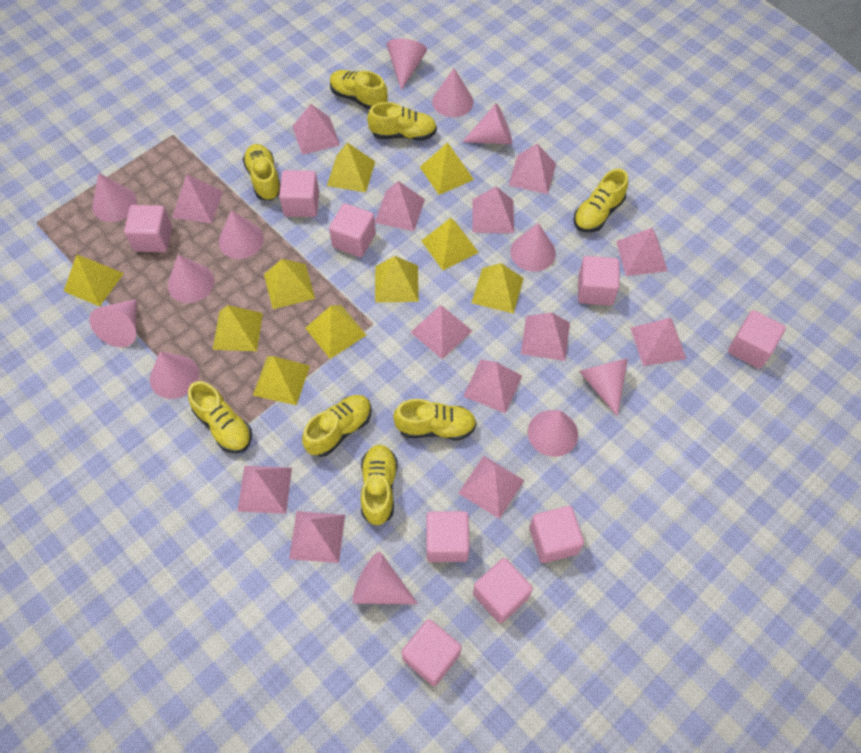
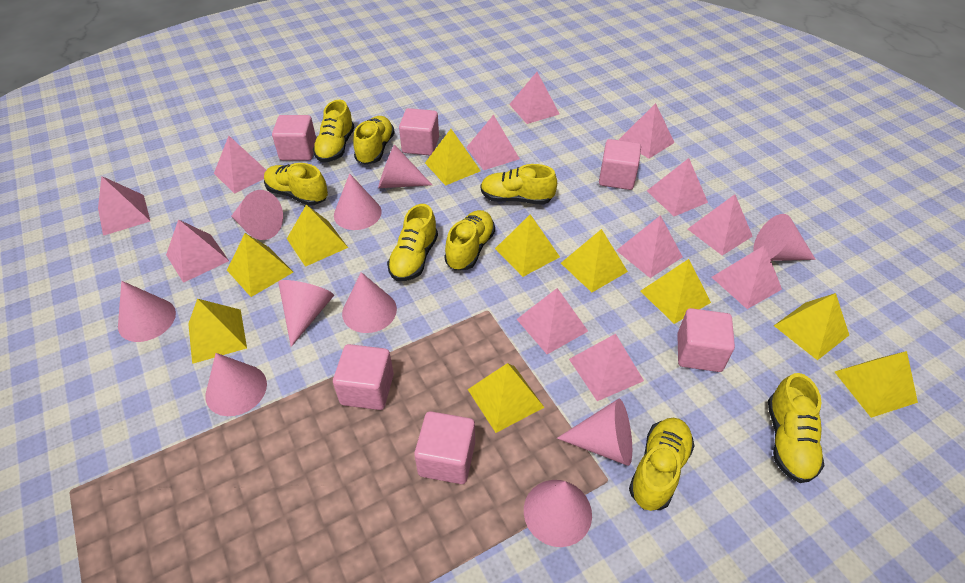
pink cone: [89,299,136,347] [92,173,137,222] [150,352,199,399] [168,254,214,303] [218,210,264,259] [353,552,418,604] [387,39,427,90] [432,68,473,117] [462,103,512,144] [510,223,556,272] [528,410,578,457] [579,358,628,417] = 12 -> [118,281,176,342] [205,353,267,416] [231,190,283,240] [278,280,334,347] [334,173,382,230] [342,272,397,333] [378,145,432,188] [524,480,592,547] [557,399,632,466] [753,214,816,261] = 10
pink cube: [124,205,172,252] [279,170,319,217] [329,203,376,257] [402,619,462,686] [426,511,470,562] [473,558,533,624] [529,506,584,563] [578,256,620,306] [728,310,786,369] = 9 -> [272,115,316,161] [333,344,394,410] [399,108,439,155] [414,411,475,484] [599,139,641,190] [677,308,735,372] = 6
pink pyramid: [172,174,223,223] [237,466,292,514] [289,511,345,563] [292,104,340,155] [375,181,425,231] [410,305,472,359] [458,456,524,519] [463,360,522,414] [473,186,514,233] [508,144,556,194] [521,312,570,361] [616,228,668,276] [631,318,686,366] = 13 -> [98,176,150,236] [166,219,229,283] [214,136,266,194] [466,115,520,170] [509,72,560,124] [517,288,588,354] [569,334,644,401] [616,215,683,278] [619,103,675,159] [647,158,708,216] [688,194,753,256] [712,245,782,309] = 12

